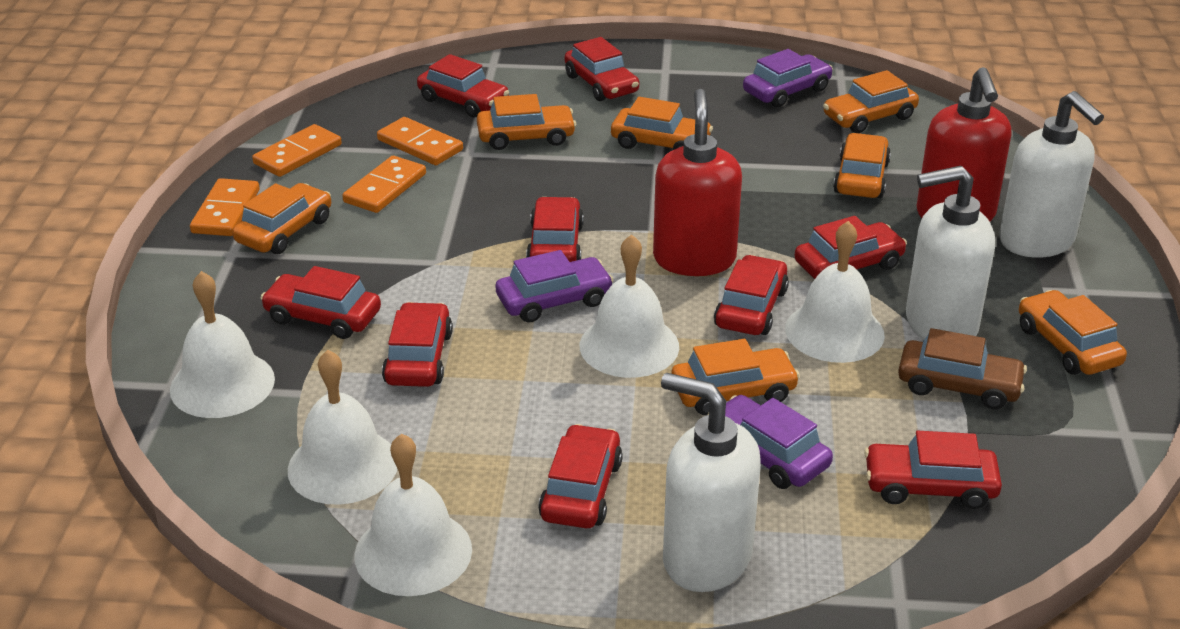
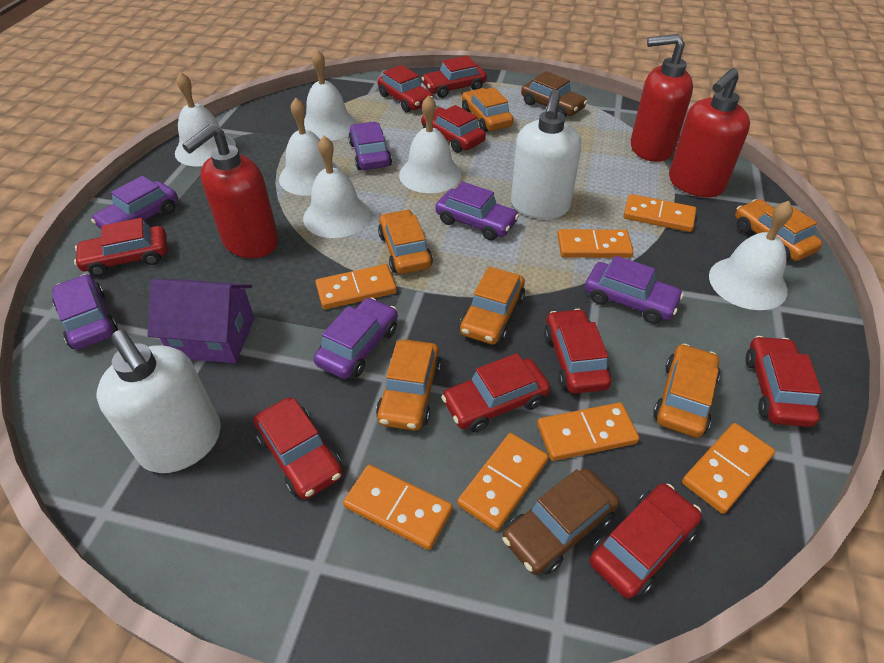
brown car: [898,328,1027,409] = 1 -> [502,468,620,575] [521,71,587,117] = 2
orange car: [232,183,331,254] [477,94,576,150] [611,97,713,150] [671,339,800,415] [823,70,919,133] [833,133,891,198] [1019,290,1127,375] = 7 -> [376,340,441,431] [378,209,433,274] [460,266,525,344] [462,87,514,132] [653,344,720,438] [735,199,822,261] = 6
orange domino: [190,178,260,236] [252,124,342,177] [342,156,426,213] [377,117,463,165] = 4 -> [316,264,397,310] [343,465,453,550] [457,433,549,531] [537,402,639,461] [557,229,634,258] [623,194,696,232] [682,423,775,514] = 7
purple car: [495,250,614,323] [708,395,833,489] [743,49,833,107] = 3 -> [52,274,118,350] [91,176,178,230] [314,297,398,379] [348,122,392,170] [436,182,519,240] [585,256,684,324] = 6
purple house: none = 0 -> [148,279,255,363] = 1
red soap dispenser: [653,89,742,276] [916,67,1011,221] = 2 -> [182,124,279,258] [631,34,693,162] [669,68,750,197] = 3
white bell: [170,271,275,418] [288,350,397,505] [354,434,472,596] [580,234,679,378] [785,221,885,363] = 5 -> [175,72,236,166] [279,97,341,196] [303,136,371,238] [304,49,357,141] [399,95,462,193] [709,201,793,310] = 6
white soap dispenser: [661,373,761,592] [906,166,995,340] [999,91,1104,258] = 3 -> [96,330,221,473] [511,90,581,219] = 2

